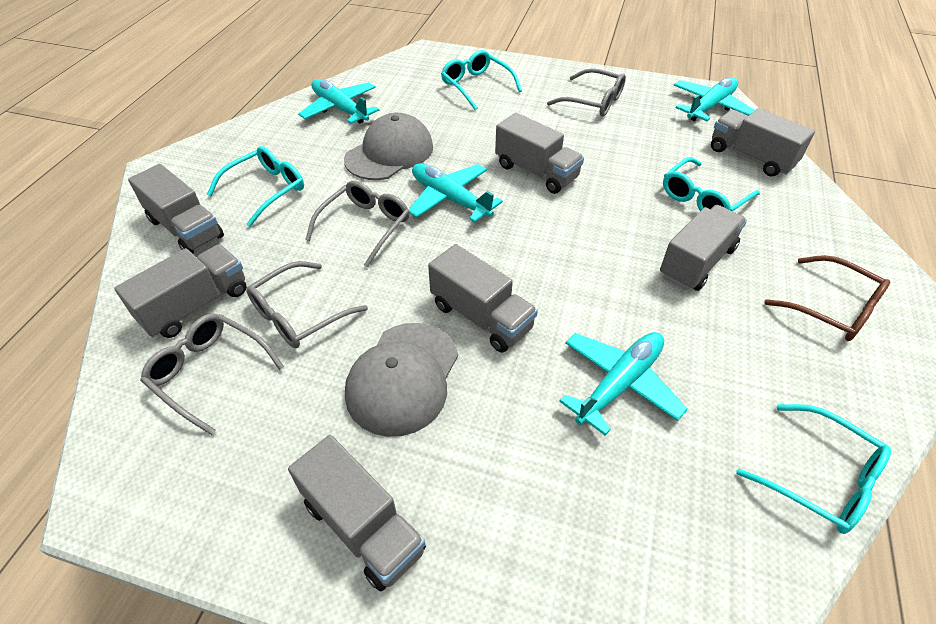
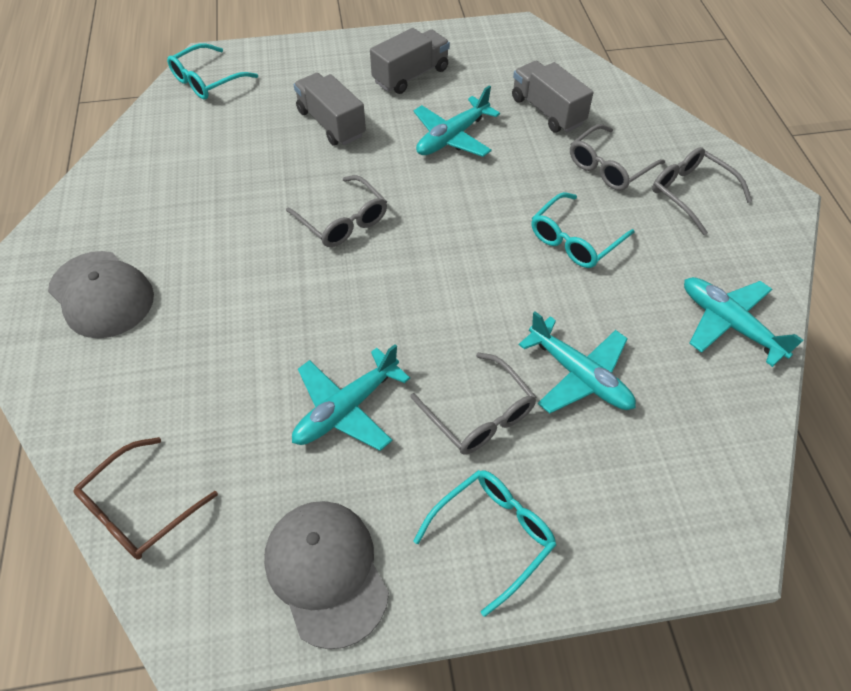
grey truck: [114,244,247,338] [128,164,224,254] [288,435,426,591] [428,244,538,353] [495,113,584,194] [660,205,747,291] [711,108,815,176] = 7 -> [294,73,366,146] [370,28,450,94] [512,61,594,132] = 3
turquoise glasses: [207,146,304,227] [441,50,522,110] [663,157,760,211] [736,404,891,534] = 4 -> [167,43,258,99] [413,470,556,617] [531,192,634,268] = 3

